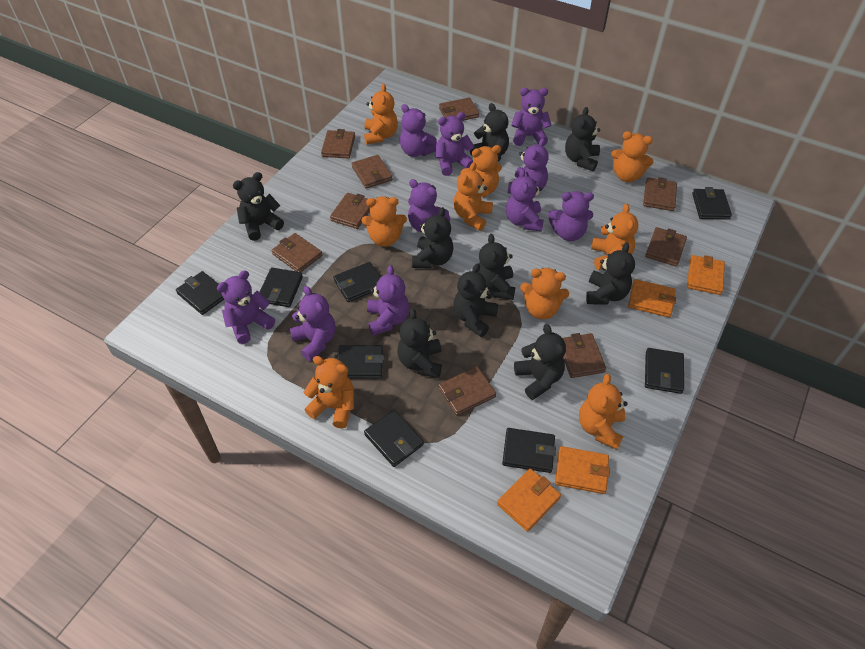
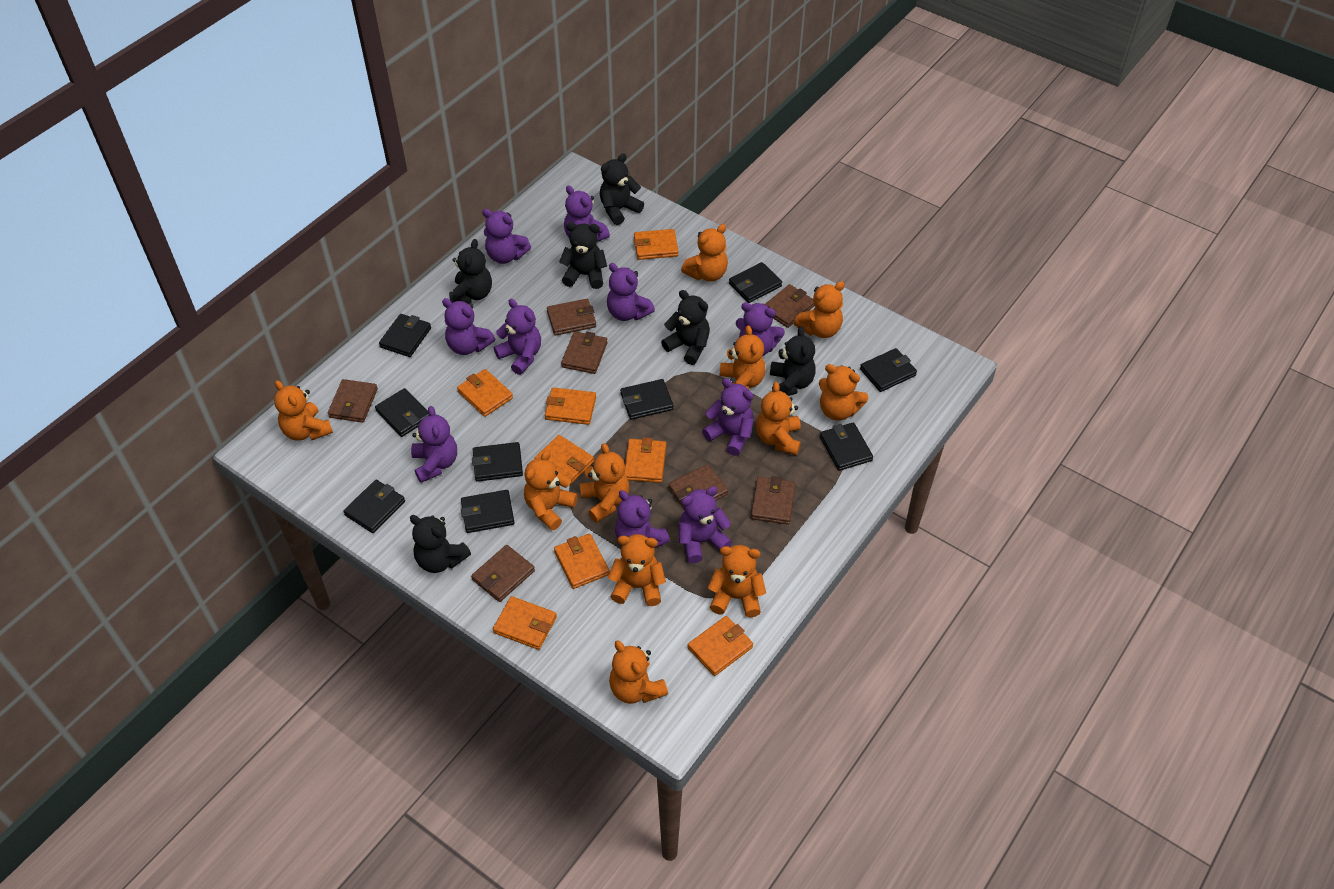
black teddy bear: [233,172,284,241] [397,309,442,378] [412,207,454,269] [453,263,498,337] [470,103,509,162] [478,234,516,300] [514,324,566,400] [565,107,600,171] [586,242,635,305] = 9 -> [410,515,471,573] [449,239,492,304] [559,222,607,289] [600,153,644,225] [661,290,710,365] [770,326,816,396] = 6
black wallet: [176,271,224,315] [260,268,303,307] [333,262,381,302] [337,345,384,379] [364,410,424,467] [502,428,556,473] [645,348,684,394] [692,187,732,220] = 8 -> [343,480,405,533] [375,388,429,437] [379,314,431,357] [461,490,515,533] [472,442,523,482] [620,379,674,420] [729,262,782,303] [820,422,873,471] [860,348,917,392] = 9
brown wallet: [272,233,322,272] [321,129,355,159] [330,193,370,229] [352,155,392,189] [438,367,496,416] [439,97,479,121] [563,333,606,378] [643,177,677,211] [645,227,687,267] = 9 -> [328,379,378,423] [471,545,535,602] [547,299,596,336] [561,331,608,374] [668,464,728,508] [751,476,796,525] [765,284,815,328] = 7
orange teddy bear: [304,356,354,429] [361,196,407,247] [364,84,398,145] [453,162,493,231] [460,145,502,195] [520,268,569,319] [579,374,627,450] [591,204,638,270] [611,131,654,182] = 9 -> [274,380,333,441] [524,450,578,530] [580,443,629,523] [608,534,666,606] [609,640,668,704] [681,224,728,282] [708,545,766,617] [720,325,766,390] [756,382,801,455] [794,281,845,338] [819,364,868,420] = 11
orange wallet: [497,469,561,532] [555,446,610,494] [628,279,676,317] [687,255,725,295] = 4 -> [457,369,513,417] [493,596,557,650] [535,435,594,485] [545,387,596,425] [554,534,610,589] [625,437,666,483] [634,229,678,260] [688,616,753,676] = 8

